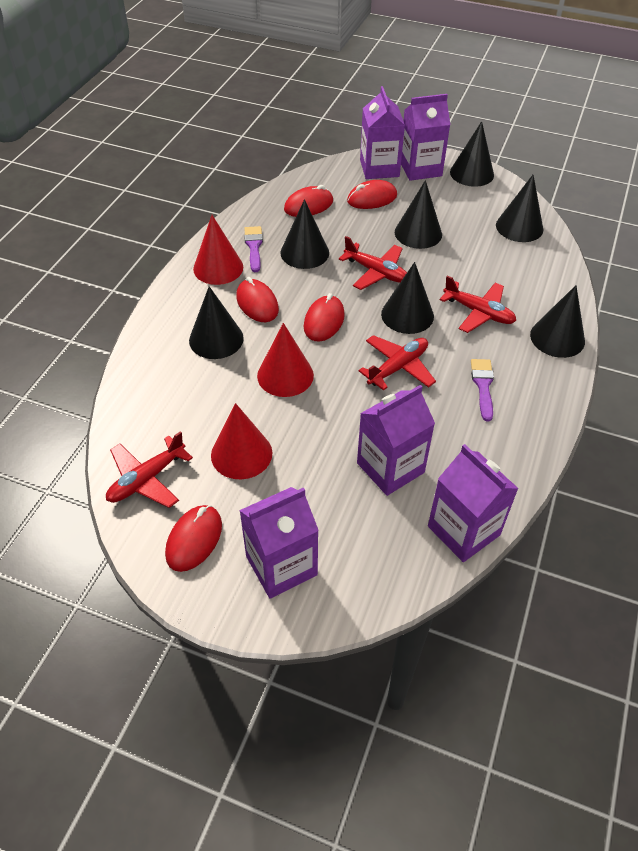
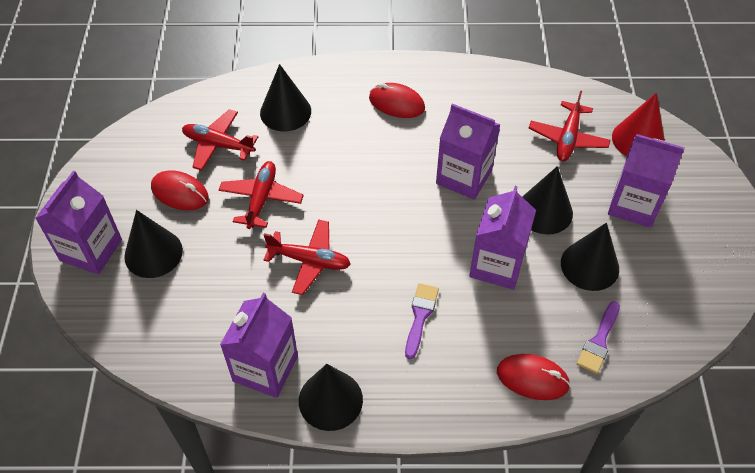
black cone: [189,286,244,359] [281,199,329,269] [381,262,434,334] [395,180,442,249] [450,121,494,187] [496,175,543,242] [530,285,585,358] = 7 -> [124,210,183,278] [260,64,311,131] [299,364,363,431] [522,166,573,234] [561,223,619,291] = 5
red cone: [193,215,243,285] [211,403,272,479] [257,323,314,397] = 3 -> [612,92,665,156] = 1
red mouse: [165,505,222,572] [236,277,279,322] [284,185,333,217] [304,293,345,342] [347,180,397,209] = 5 -> [151,171,209,210] [369,83,425,118] [497,354,571,400] = 3

